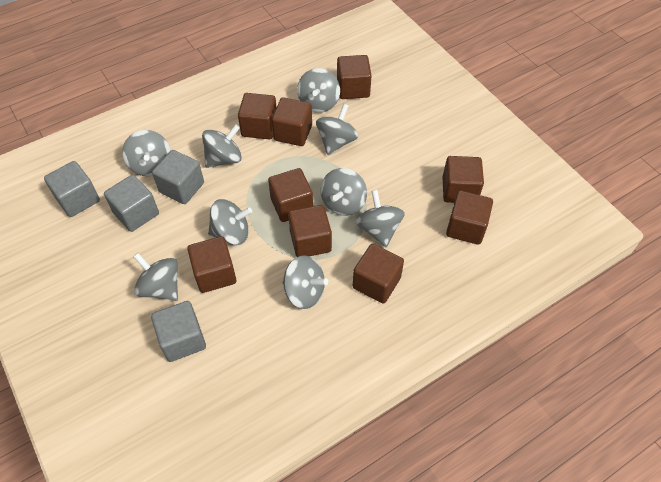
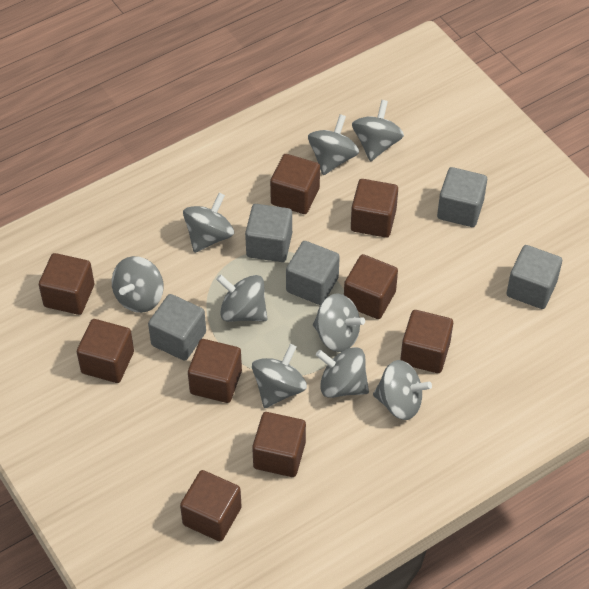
grey cube: [44,161,100,217] [104,175,159,232] [151,301,206,362] [152,150,204,204] = 4 -> [148,294,206,361] [245,204,292,262] [286,241,340,305] [437,167,487,227] [507,245,562,309] = 5

